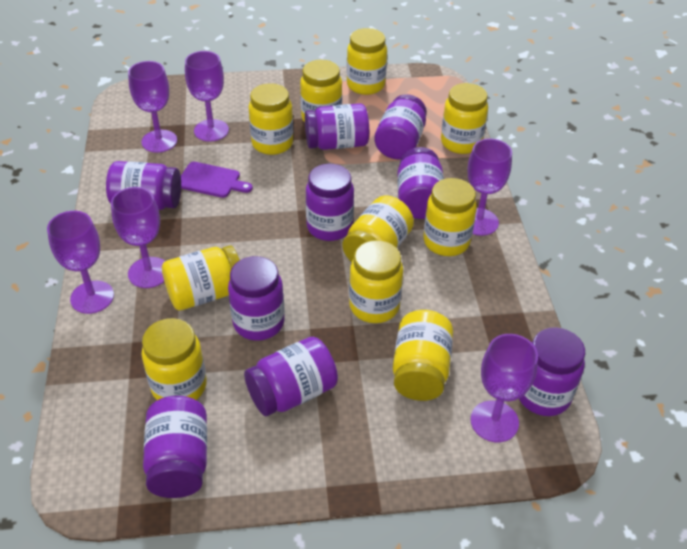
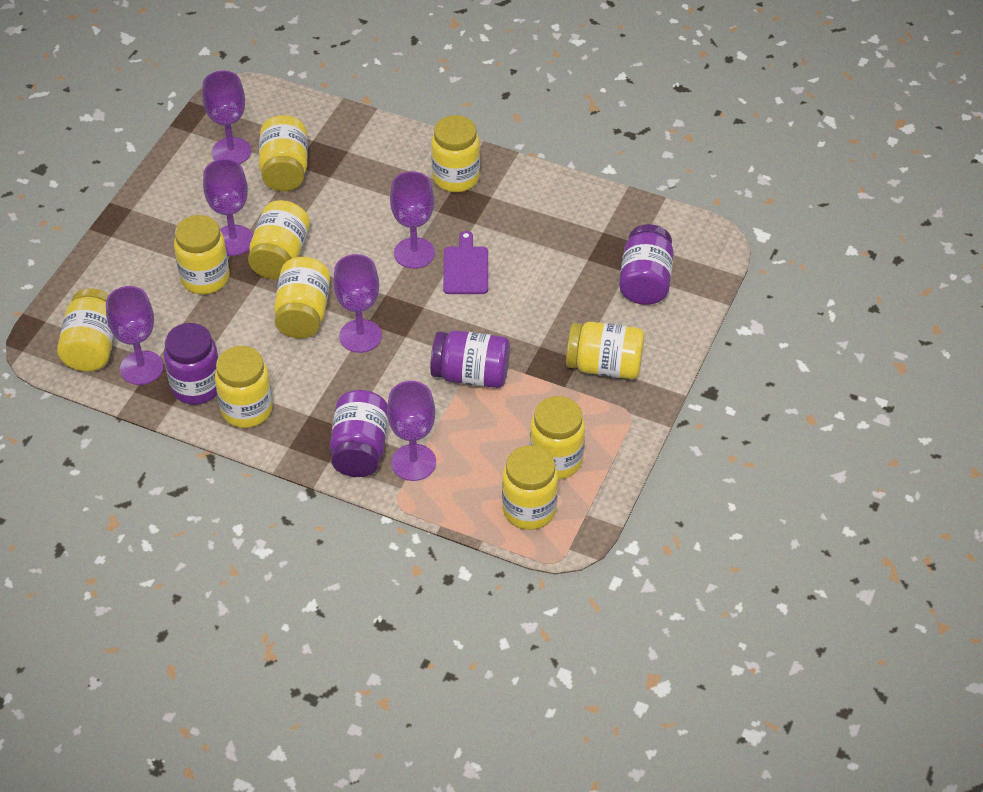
purple jar: [106,161,181,210] [143,396,207,498] [228,256,285,341] [244,337,338,416] [305,103,369,150] [306,164,354,241] [374,94,427,159] [397,147,444,219] [519,327,585,416] = 9 -> [164,323,219,405] [330,390,388,477] [430,330,510,388] [619,224,674,305] = 4

